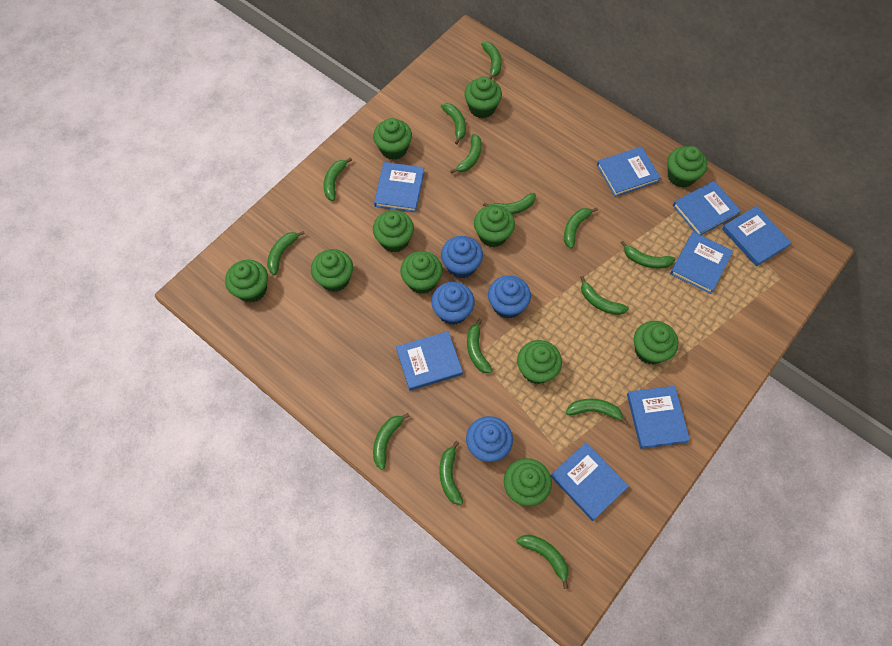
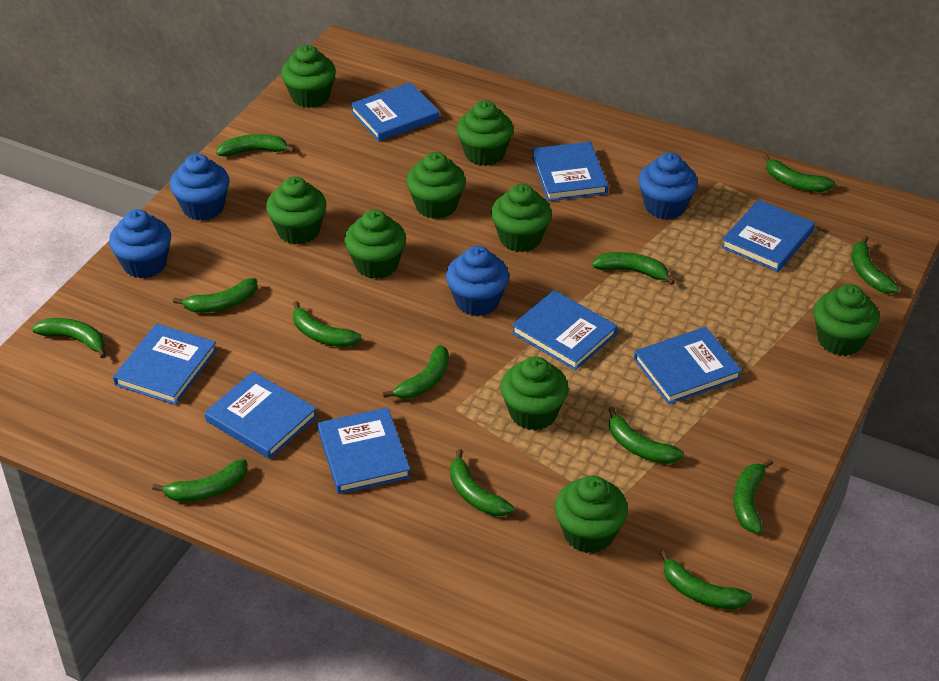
green banana: [267,231,305,275] [324,157,352,201] [373,413,410,470] [439,441,463,505] [441,103,466,144] [451,134,482,174] [467,318,493,373] [481,42,502,79] [483,193,536,215] [516,534,569,589] [564,208,598,249] [566,399,628,425] [580,276,629,315] [620,241,676,269] = 14 -> [32,318,106,358] [152,459,247,502] [173,278,257,313] [216,134,295,157] [293,301,362,347] [383,345,449,399] [450,449,514,516] [592,252,675,285] [608,407,684,464] [660,550,752,609] [734,459,773,534] [763,154,835,192] [852,236,899,294] = 13
green cupcake: [225,260,268,302] [311,249,353,292] [373,118,412,160] [373,210,414,252] [400,251,443,294] [464,76,502,118] [474,205,515,247] [504,458,552,506] [517,340,562,384] [634,321,678,365] [667,146,707,188] = 11 -> [266,177,326,245] [281,45,336,108] [344,210,406,279] [406,152,466,219] [457,101,514,166] [491,184,552,252] [500,356,569,430] [555,475,628,553] [813,284,879,356] = 9

